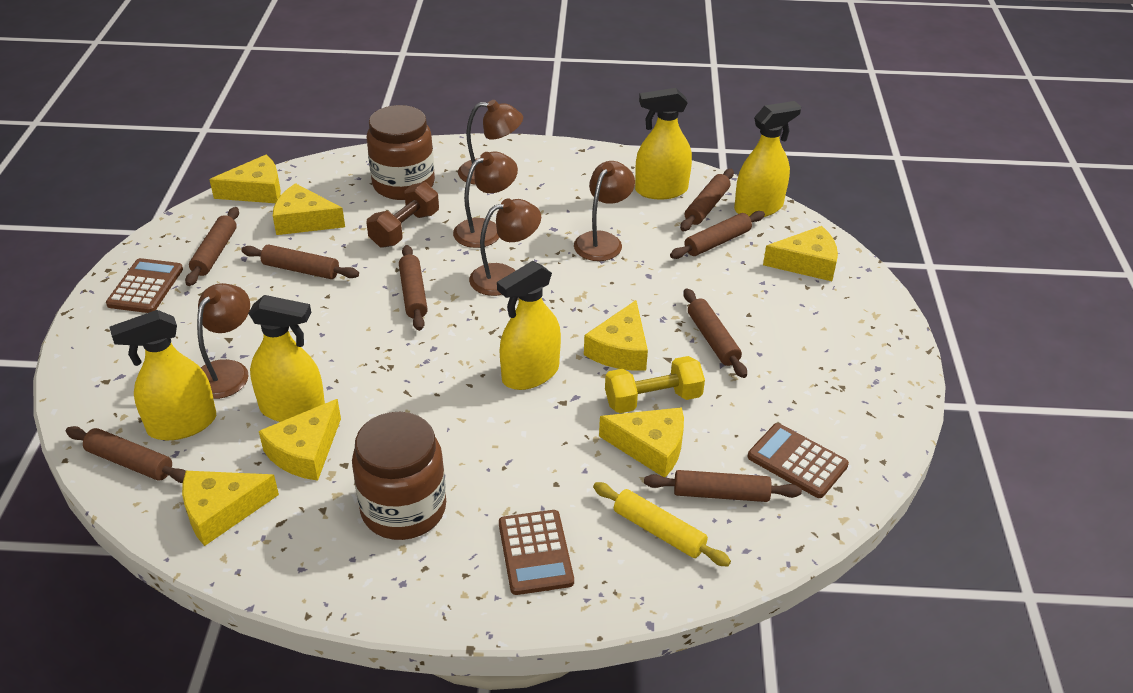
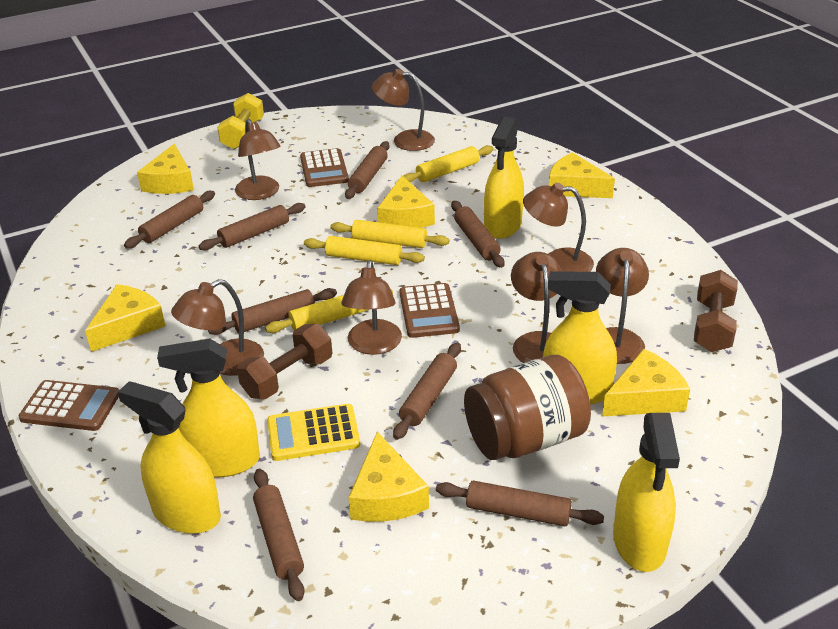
brown dumbbell: [367,182,439,248] = 1 -> [237,324,332,399] [694,270,738,352] = 2
brown jar: [352,412,446,540] [367,105,435,200] = 2 -> [464,355,591,460] = 1
brown lamp: [197,283,250,399] [453,152,518,248] [458,100,523,185] [469,198,541,296] [574,161,635,261] = 5 -> [171,279,264,376] [235,119,281,200] [341,260,402,355] [372,69,435,151] [511,252,562,363] [523,182,594,272] [596,248,649,364] = 7
yellow calculator: none = 0 -> [267,404,360,461] = 1
yellow cheese: [182,471,279,546] [209,155,281,203] [259,399,341,481] [273,183,345,235] [584,300,648,371] [599,407,684,477] [763,226,838,281] = 7 -> [85,284,165,352] [137,144,194,194] [348,432,429,522] [378,176,435,228] [549,152,615,198] [602,349,690,417] = 6
yellow rolling pin: [593,482,731,567] = 1 -> [265,289,393,333] [304,236,425,265] [330,220,449,248] [403,145,493,182] = 4

